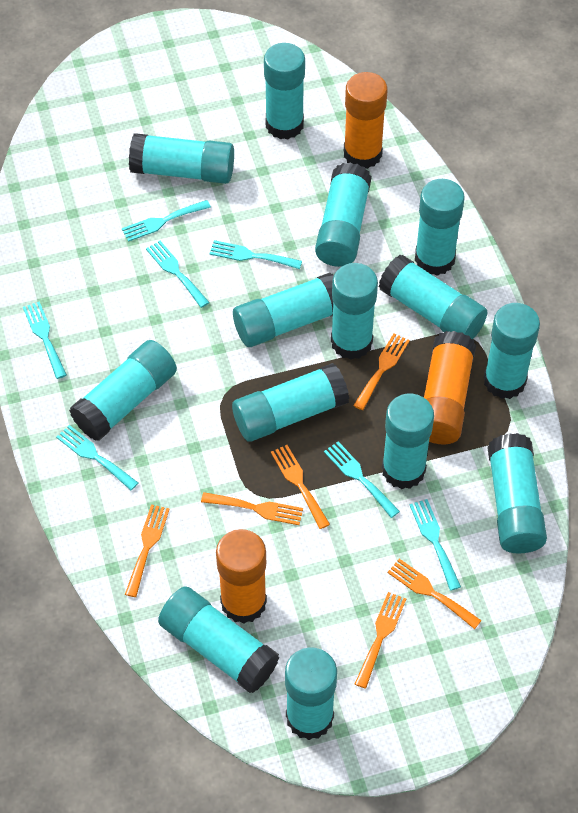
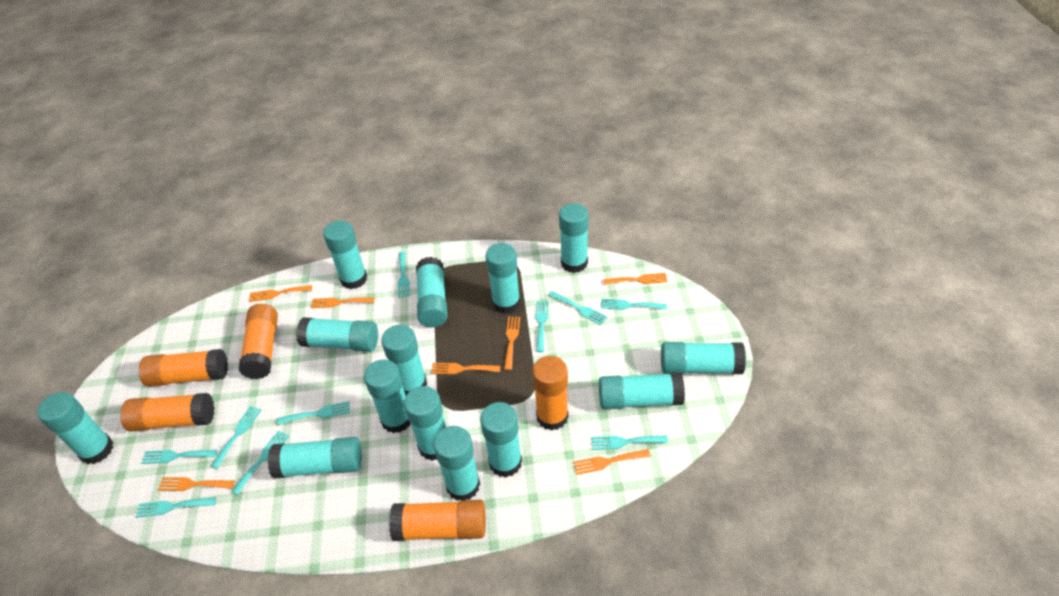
orange fork: [125,504,170,597] [201,492,303,525] [271,445,330,529] [353,334,410,410] [355,592,406,689] [388,559,482,629] = 6 -> [158,477,235,491] [249,285,312,302] [311,297,375,308] [431,363,500,374] [504,317,520,370] [573,449,651,475] [603,273,668,285] = 7
orange glue stick: [216,529,267,624] [344,72,388,169] [424,331,476,445] = 3 -> [120,393,215,431] [139,349,228,387] [239,304,278,379] [389,500,486,541] [532,356,568,431] = 5
turquoise fork: [23,302,67,379] [56,425,138,490] [122,200,211,242] [146,241,210,308] [209,240,302,269] [324,441,400,518] [410,499,461,591] = 7 -> [136,497,216,518] [141,450,217,464] [210,406,262,469] [231,430,289,495] [277,401,350,425] [398,252,410,298] [536,301,549,352] [548,291,607,325] [591,436,668,450] [601,298,667,310] = 10

